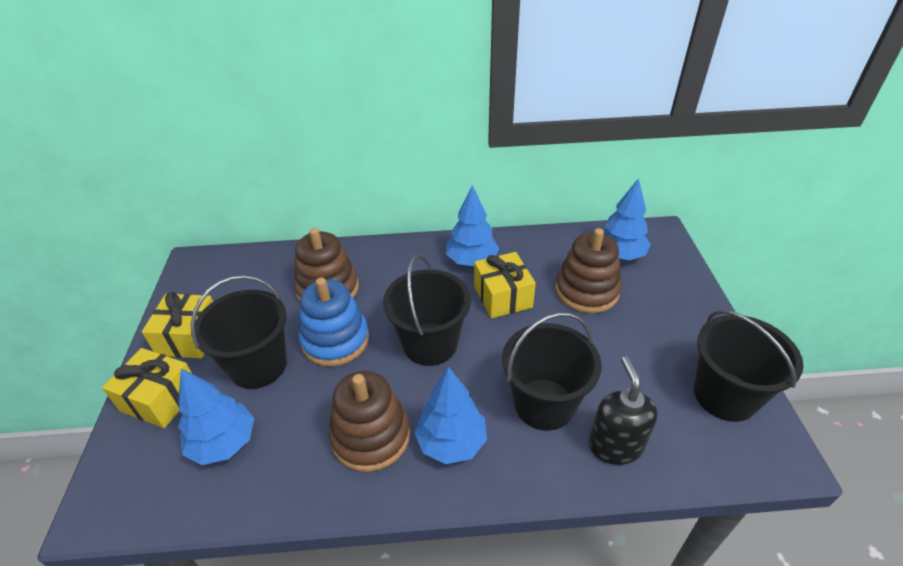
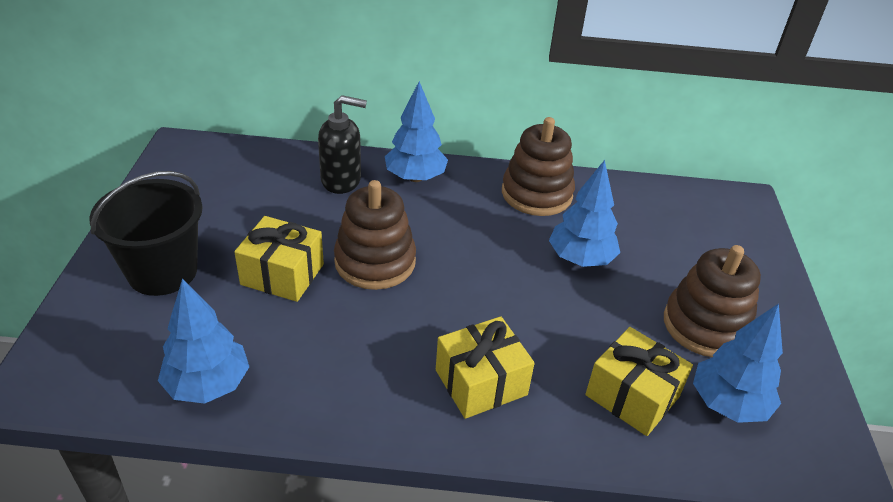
black bucket: [190,275,287,389] [383,254,471,366] [502,312,602,431] [694,310,804,422] = 4 -> [89,171,203,296] = 1
blue stacking toy: [298,278,369,366] = 1 -> none = 0

